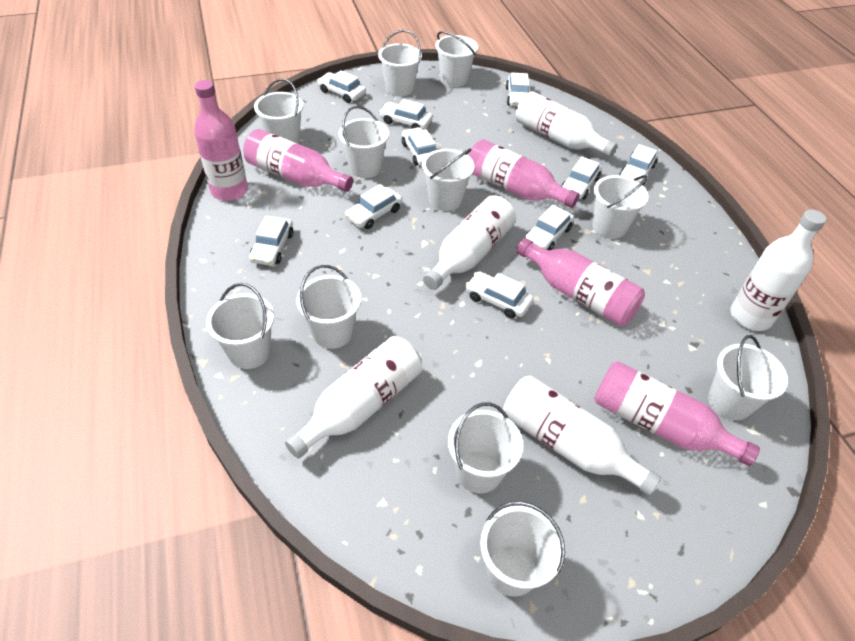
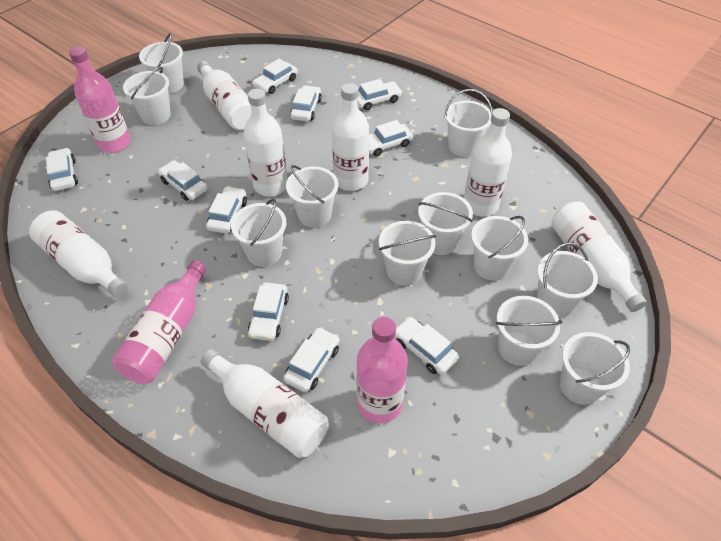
pink bottle: [194,80,248,201] [243,129,353,192] [468,139,579,208] [516,238,645,326] [594,361,760,466] = 5 -> [69,47,131,153] [112,260,206,384] [357,317,408,423] = 3
white bottle: [285,336,422,459] [423,195,516,290] [503,375,661,496] [516,91,618,157] [730,210,826,331] = 5 -> [29,210,128,298] [197,61,251,130] [201,349,329,458] [244,89,288,196] [332,83,369,191] [464,108,512,217] [551,202,647,312] = 7

